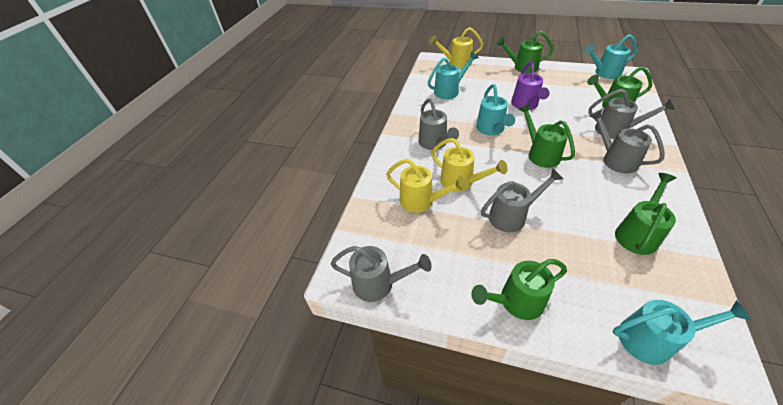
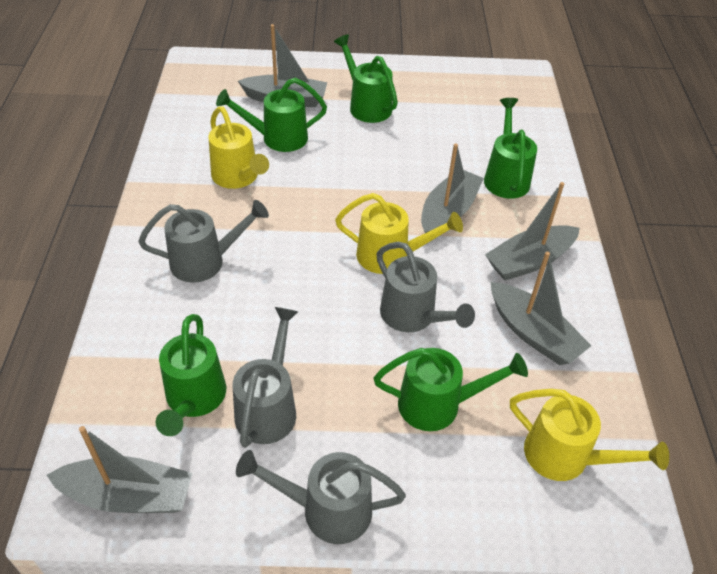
grey boat: none = 0 -> [47,426,192,513] [238,24,327,107] [421,143,484,233] [485,182,580,280] [491,252,591,365] = 5
grey watering can: [331,246,432,302] [419,98,459,150] [481,169,563,233] [588,89,675,139] [590,109,665,173] = 5 -> [138,200,269,283] [233,307,298,448] [236,450,406,544] [376,242,475,332] = 4
purple watering can: [511,61,549,110] = 1 -> none = 0
turquoise watering can: [428,51,479,99] [476,84,515,135] [584,34,638,79] [613,300,752,365] = 4 -> none = 0

